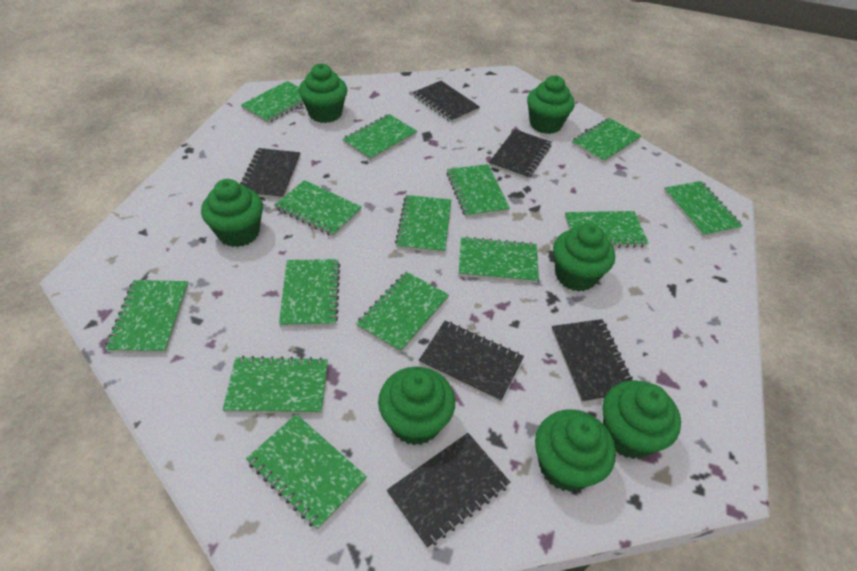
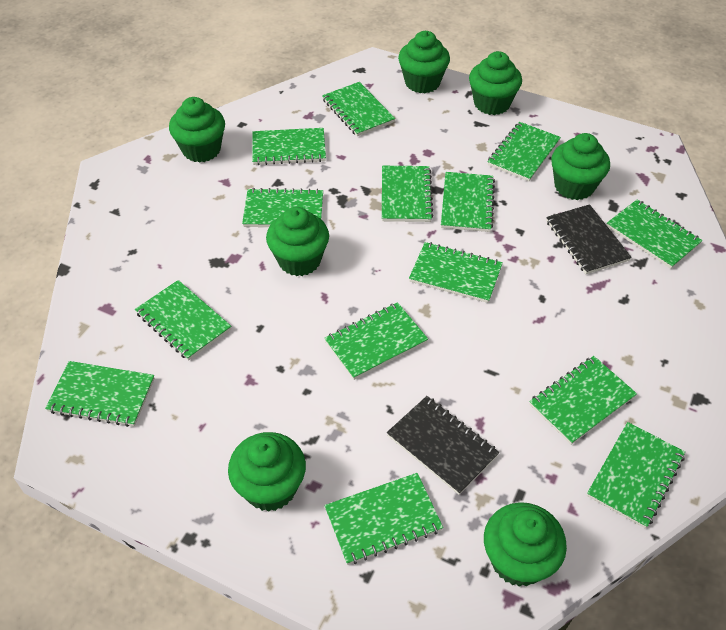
black notebook: [240,148,300,199] [387,433,510,548] [413,81,480,123] [419,321,524,402] [489,129,552,179] [552,319,633,403] = 6 -> [387,396,499,495] [546,204,632,274] = 2

